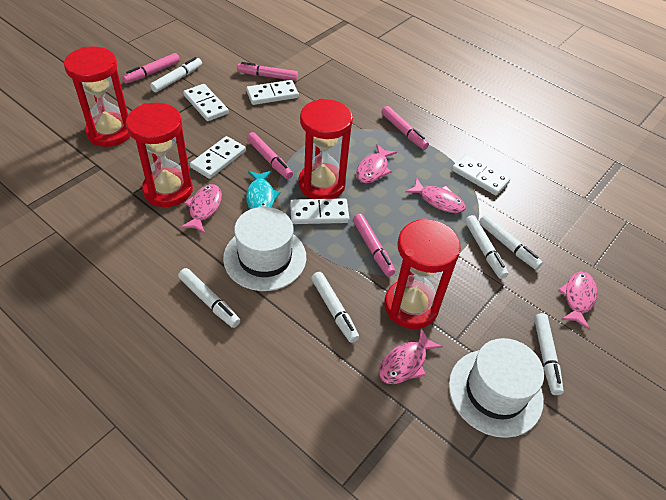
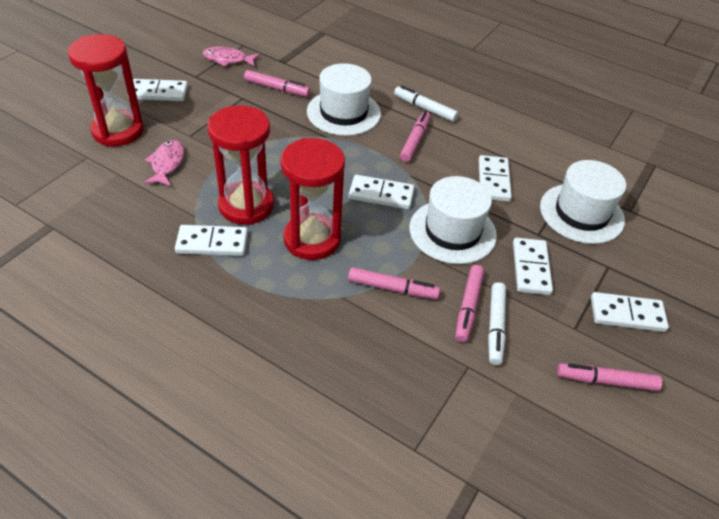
pink fish: [180,184,222,233] [356,144,397,183] [379,328,443,384] [405,178,466,213] [558,272,597,329] = 5 -> [144,140,184,186] [203,47,260,67] = 2
red hourglass: [64,47,131,147] [126,103,193,207] [298,99,353,199] [384,218,461,329] = 4 -> [68,34,144,146] [207,105,274,225] [280,138,345,260] = 3
turquoise fish: [246,171,280,209] = 1 -> none = 0
white domino: [183,84,229,121] [190,136,246,179] [246,80,299,105] [290,198,350,224] [452,154,510,195] = 5 -> [128,79,188,101] [175,225,248,256] [349,175,415,209] [479,155,512,202] [513,238,553,295] [591,292,669,332] = 6
white hat: [223,207,306,291] [449,338,544,438] = 2 -> [307,63,381,136] [409,176,497,264] [540,160,626,244] = 3
white marker: [150,57,202,92] [178,268,240,328] [311,272,359,343] [465,215,508,279] [479,215,543,270] [534,313,564,395] = 6 -> [394,86,458,122] [488,282,506,365] = 2

